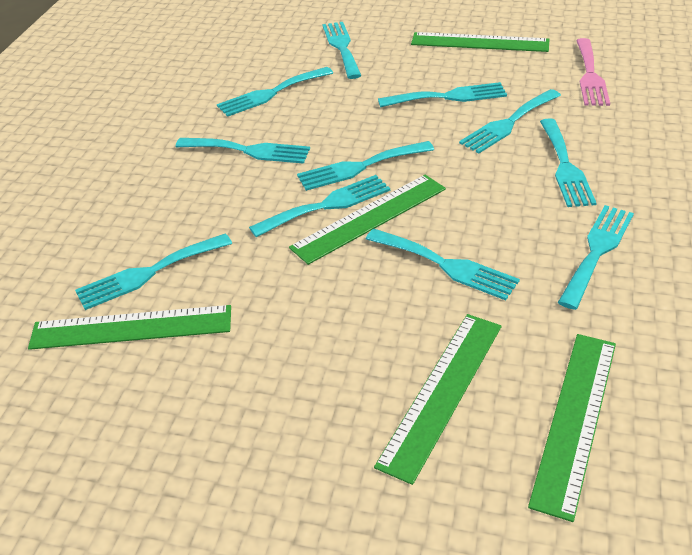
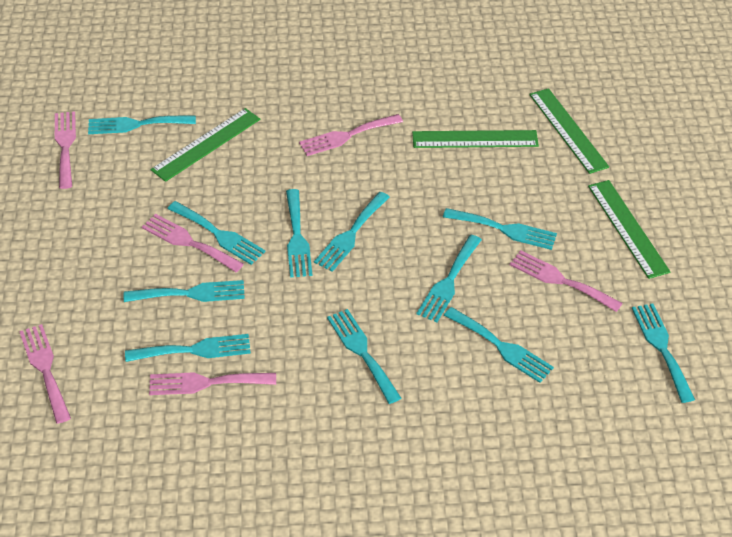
green ruler: [28,305,231,350] [289,175,446,265] [374,314,502,485] [411,32,549,52] [528,334,616,522] = 5 -> [151,108,260,182] [412,130,539,148] [529,88,609,174] [588,180,670,279] = 4
pink fork: [576,38,610,106] = 1 -> [19,324,71,424] [55,111,76,189] [142,214,244,272] [149,372,276,395] [299,114,403,156] [510,250,622,312] = 6

